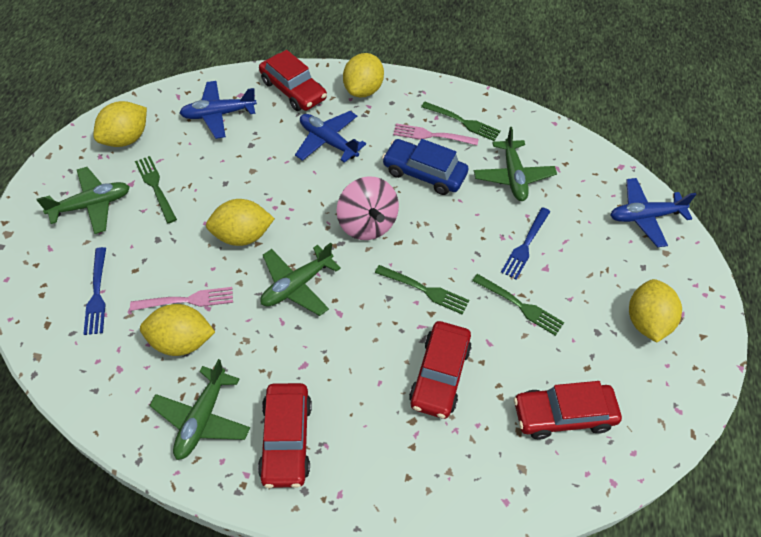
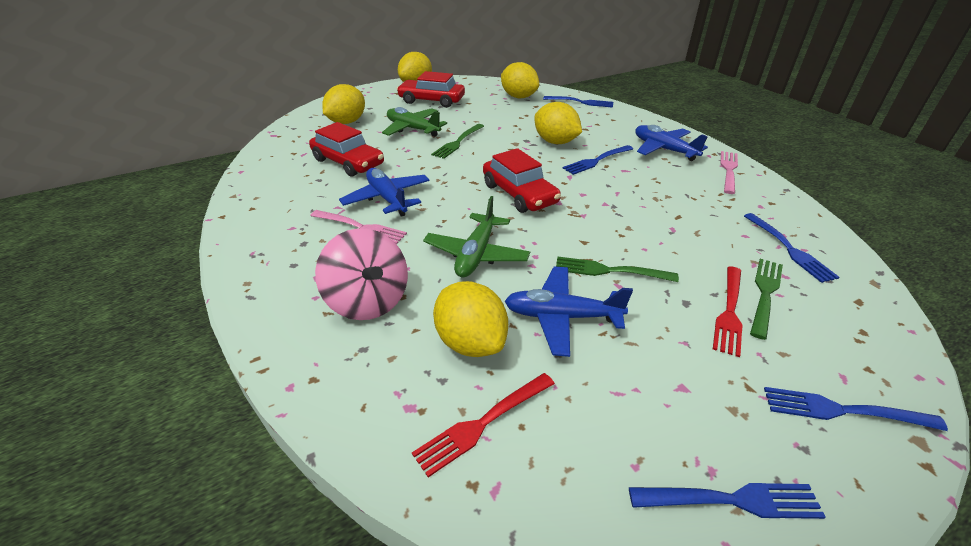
blue car: [382,139,468,195] = 1 -> none = 0
blue fork: [83,247,106,335] [501,207,550,280] = 2 -> [543,96,613,108] [562,145,633,175] [629,483,826,519] [744,213,840,283] [764,387,948,431] = 5
green fork: [135,156,177,223] [375,265,469,315] [421,102,500,141] [472,274,564,336] = 4 -> [431,124,484,159] [556,257,679,282] [750,259,783,340] = 3
green plane: [37,167,130,234] [149,359,250,460] [260,243,341,316] [474,127,557,201] = 4 -> [382,107,447,137] [423,196,530,278] = 2
red car: [258,383,312,488] [259,50,327,111] [409,321,472,419] [514,381,622,439] = 4 -> [309,122,384,177] [396,71,465,108] [483,148,561,213] = 3
red fork: none = 0 -> [412,373,555,477] [713,266,742,357] = 2

